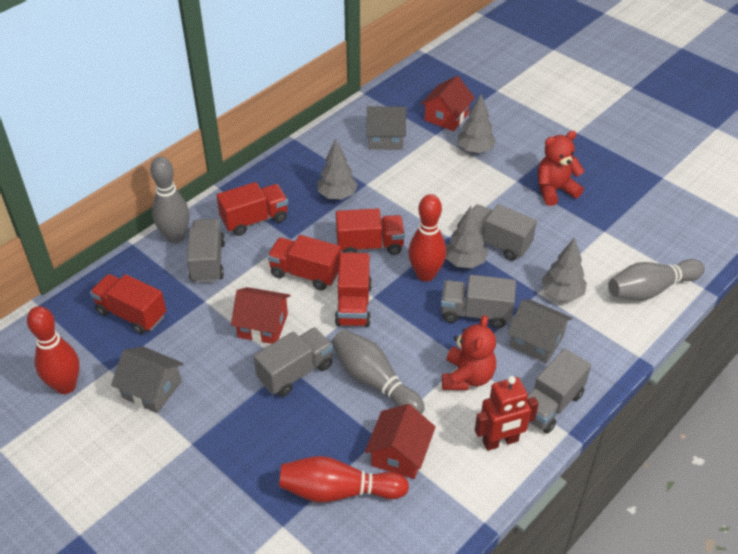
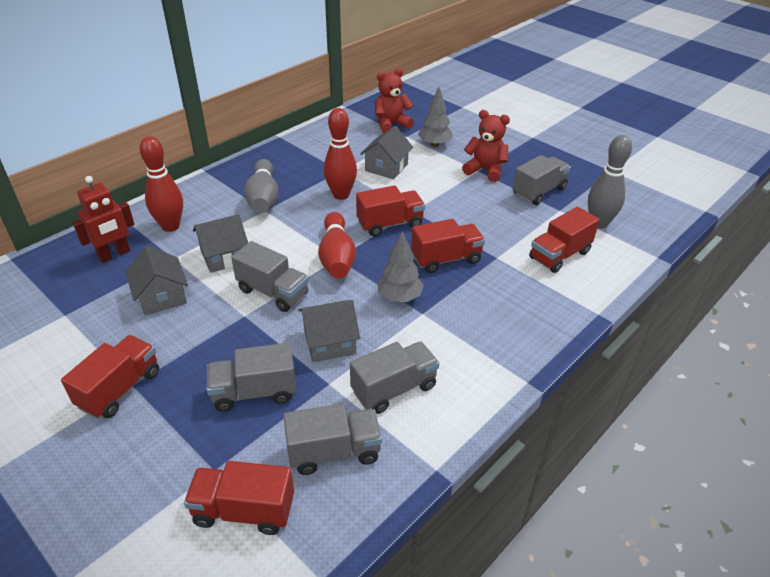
grey bowling pin: [150,157,190,243] [331,329,425,414] [608,259,705,301] = 3 -> [244,159,279,213] [588,135,632,229] = 2
grey house: [111,346,183,413] [366,106,406,150] [507,299,572,364] = 3 -> [125,246,188,315] [193,214,248,273] [299,300,360,362] [360,126,413,179] = 4
grey tree: [317,139,358,199] [446,206,488,268] [458,94,496,153] [541,237,587,301] = 4 -> [377,231,424,302] [418,87,453,147] = 2
red house: [231,287,291,344] [365,404,436,479] [421,76,475,131] = 3 -> none = 0

